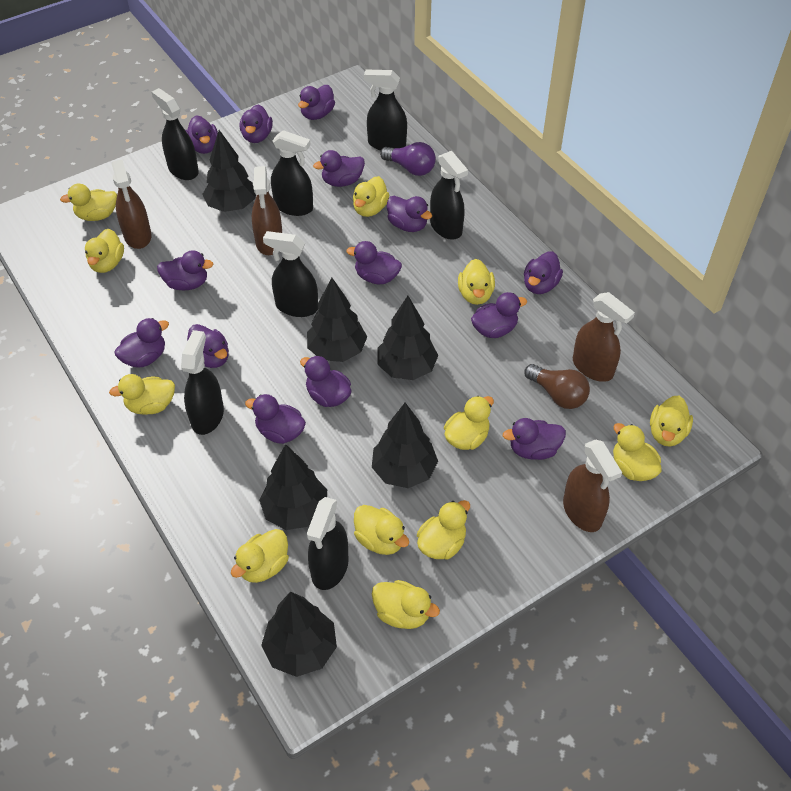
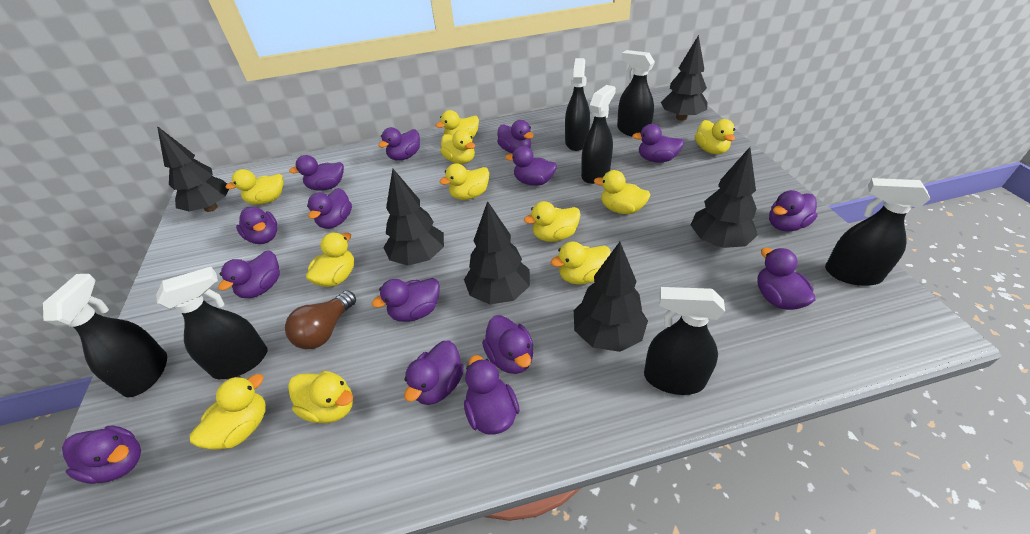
brown spray bottle: [112,160,152,249] [252,166,282,255] [563,439,622,532] [573,292,635,382] = 4 -> none = 0
purple duck: [114,318,169,368] [157,250,214,290] [185,116,218,154] [187,324,229,368] [240,104,273,143] [245,394,306,444] [298,85,335,120] [300,355,351,407] [313,150,365,187] [346,241,402,284] [387,196,432,232] [471,292,527,338] [503,418,566,460] [524,251,563,294] = 14 -> [62,426,141,484] [218,251,280,298] [236,207,277,244] [289,155,344,191] [307,188,352,229] [372,278,440,322] [378,127,420,160] [404,340,464,405] [464,355,520,435] [482,315,533,374] [497,120,534,153] [505,146,557,186] [633,124,684,163] [757,248,815,310] [769,190,818,231] = 15
purple light bulb: [380,142,436,176] = 1 -> none = 0
yellow duck: [60,184,117,221] [85,229,124,273] [109,374,175,415] [231,529,289,583] [353,176,389,217] [354,505,409,555] [372,580,440,629] [417,500,470,560] [444,396,494,450] [458,259,495,305] [613,423,661,481] [650,396,693,447] = 12 -> [190,374,266,450] [225,169,283,205] [288,371,353,423] [306,233,354,287] [435,110,479,138] [439,163,489,200] [441,130,475,164] [524,201,581,242] [550,242,611,285] [594,170,651,214] [695,119,735,154] = 11

